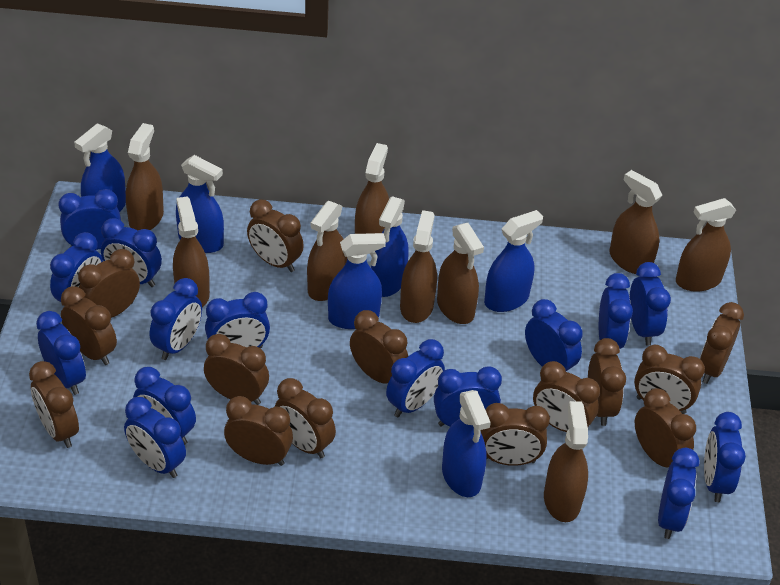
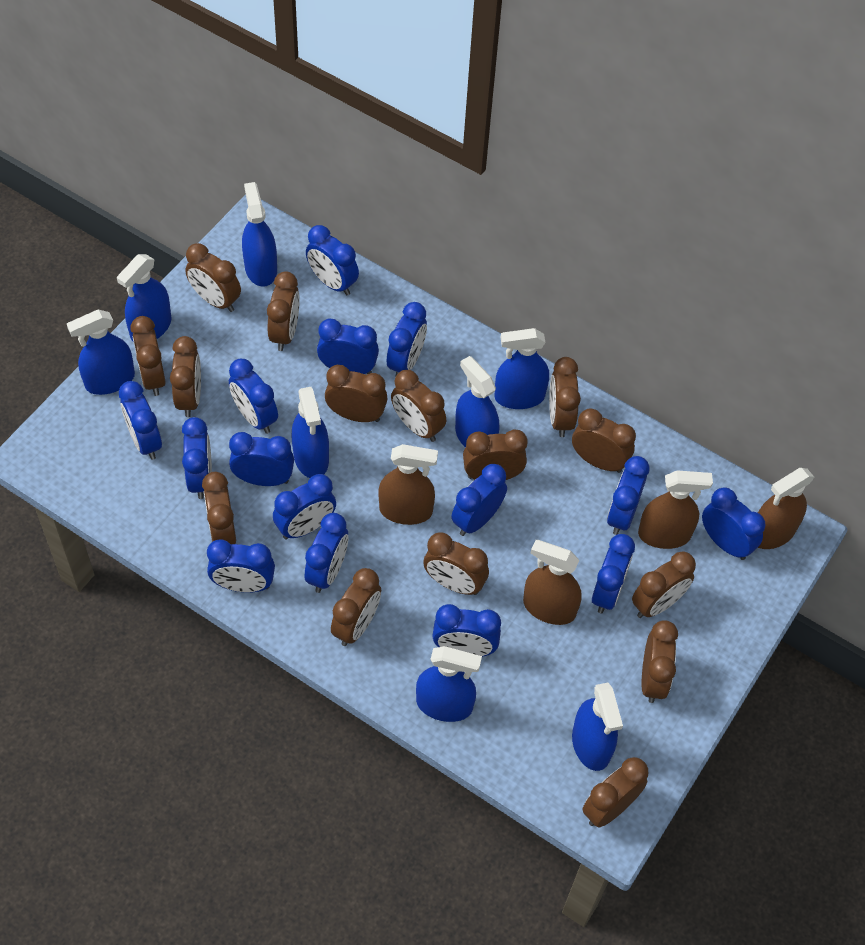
blue spray bottle: [74,123,126,212] [176,155,224,253] [328,233,386,329] [371,196,409,297] [442,390,491,497] [484,210,543,312] = 6 -> [67,310,135,395] [117,254,172,341] [242,182,277,287] [292,387,329,478] [416,646,482,722] [455,356,499,447] [494,328,549,409] [572,683,623,771] = 8
brown clock: [29,361,79,448] [61,286,117,365] [78,249,140,318] [204,334,269,405] [224,396,293,466] [247,200,304,272] [274,378,336,458] [350,310,408,383] [480,403,550,466] [533,361,600,432] [588,338,626,426] [634,345,705,414] [635,388,696,467] [700,302,744,384] = 14 -> [131,316,166,396] [170,336,201,417] [185,243,241,312] [202,472,236,544] [267,271,300,351] [325,365,388,422] [331,568,381,646] [391,370,446,442] [423,532,489,595] [463,429,528,480] [549,357,581,437] [572,408,636,473] [582,757,648,827] [632,551,696,618] [642,620,678,703] = 15
brown spray bottle: [126,123,164,231] [173,197,210,307] [307,200,347,301] [355,143,389,234] [400,210,437,323] [437,223,484,324] [544,401,588,522] [609,170,663,274] [676,198,736,292] = 9 -> [378,444,438,525] [523,540,582,625] [638,470,713,549] [758,468,815,549] = 4

